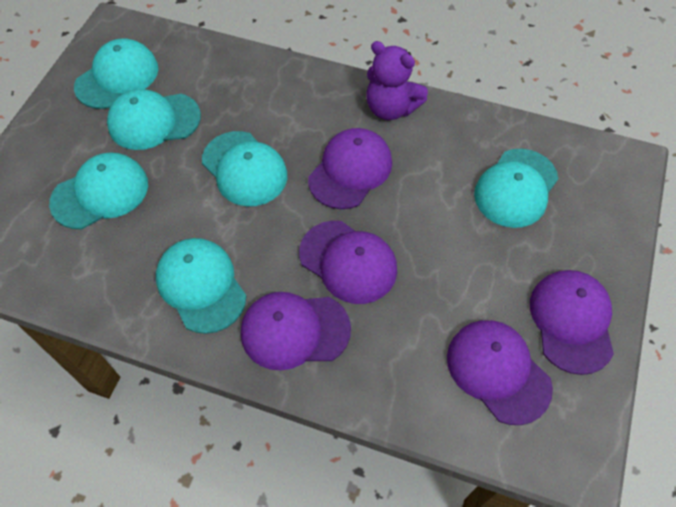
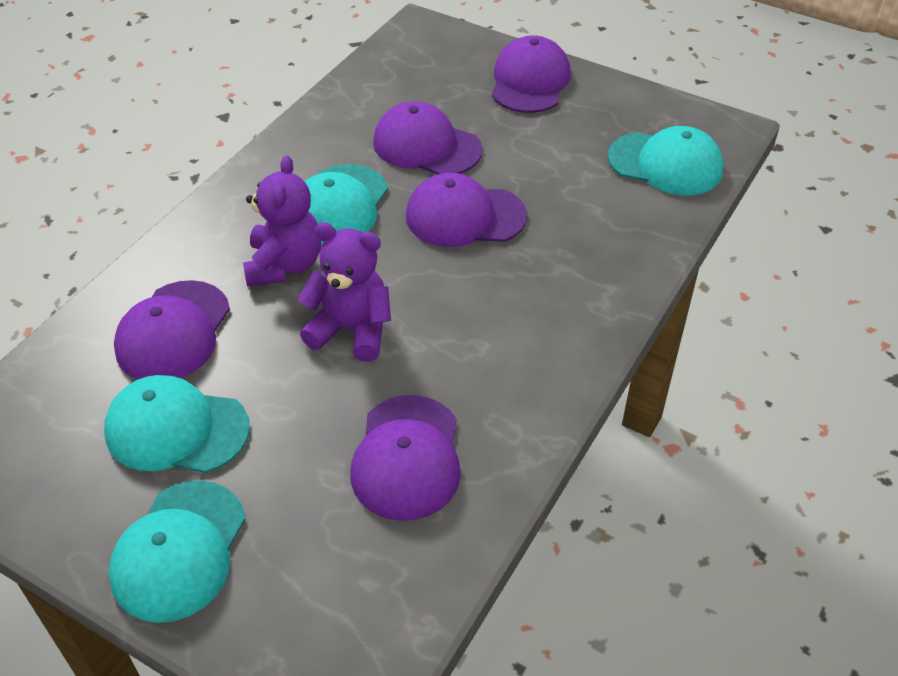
purple teddy bear: [366,41,428,120] = 1 -> [243,155,321,287] [297,222,391,362] = 2
turquoise cap: [49,153,148,229] [74,38,159,109] [107,89,201,150] [156,238,247,334] [202,131,287,206] [474,149,559,228] = 6 -> [104,375,250,473] [109,480,246,623] [304,164,388,246] [608,126,723,195] = 4

